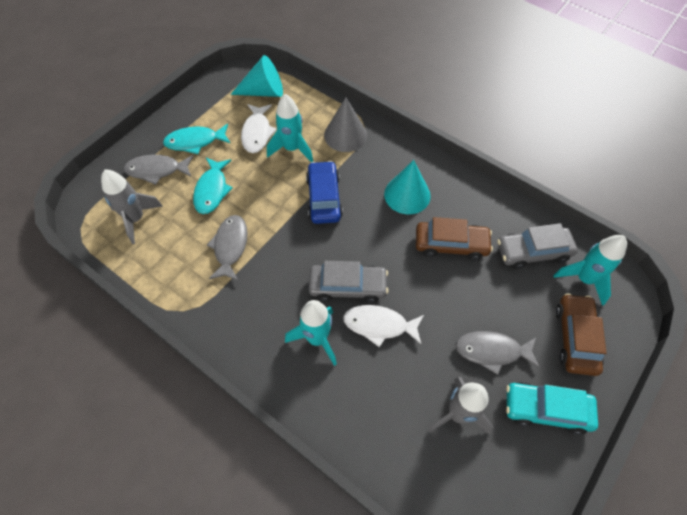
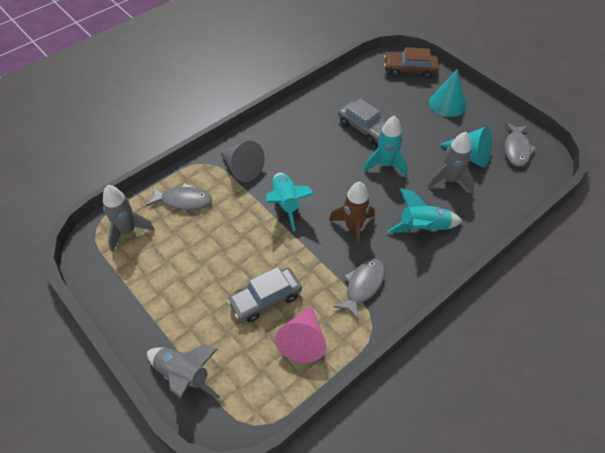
blue car: [306,161,343,224] = 1 -> none = 0
brown car: [416,217,493,261] [556,293,606,376] = 2 -> [384,47,439,79] = 1
brown rocket: none = 0 -> [329,181,375,250] = 1
grey rocket: [101,170,163,244] [428,377,494,435] = 2 -> [103,185,155,252] [147,345,220,399] [428,132,474,193] = 3
pink cone: none = 0 -> [275,305,326,363] = 1
turquoise car: [506,382,598,435] = 1 -> none = 0
turquoise fish: [163,124,230,154] [193,158,233,214] = 2 -> none = 0
white fish: [241,104,277,153] [343,305,424,347] = 2 -> none = 0

